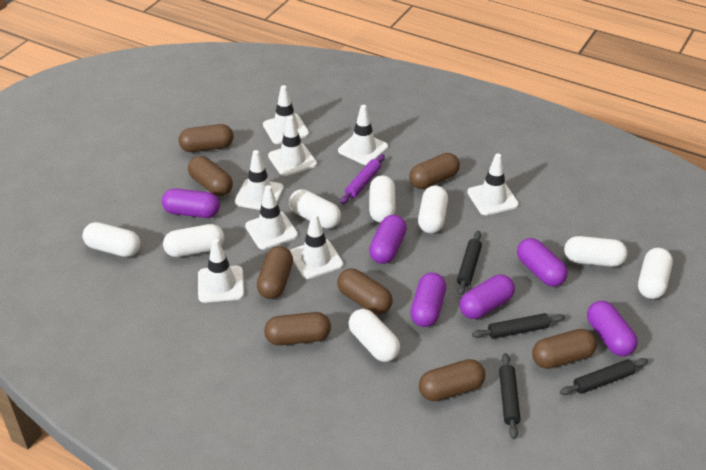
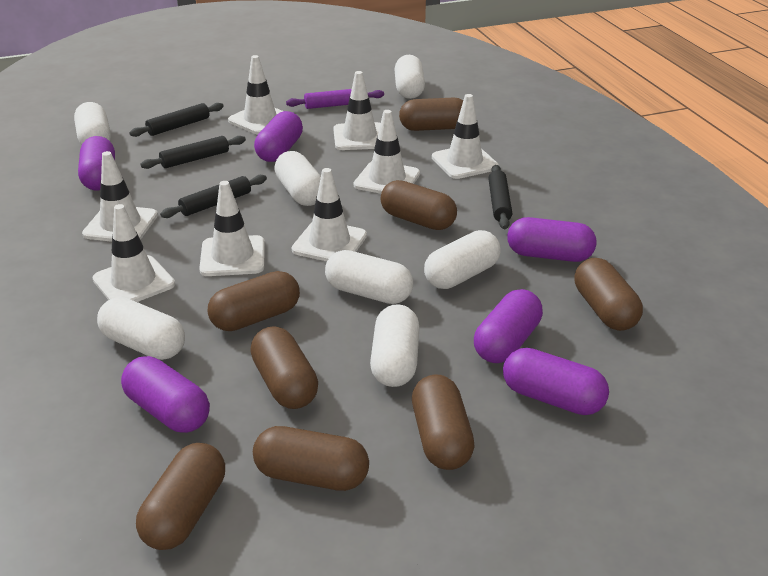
white capsule: [83,222,140,257] [163,224,224,257] [289,189,341,229] [348,309,400,362] [369,175,396,223] [418,186,448,233] [564,236,627,267] [638,248,673,299] = 8 -> [74,102,111,145] [97,297,185,360] [274,151,321,206] [325,250,413,304] [370,304,420,387] [395,55,425,99] [424,230,501,289] = 7

